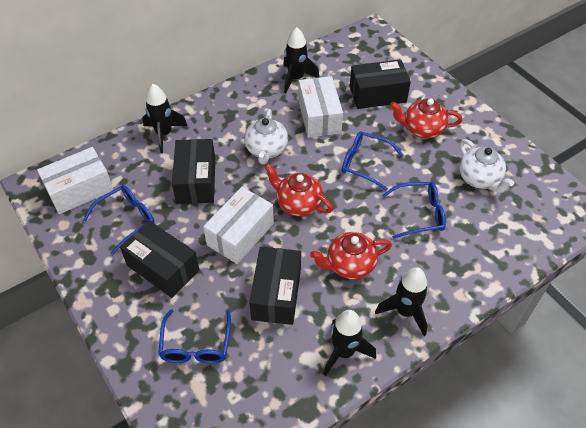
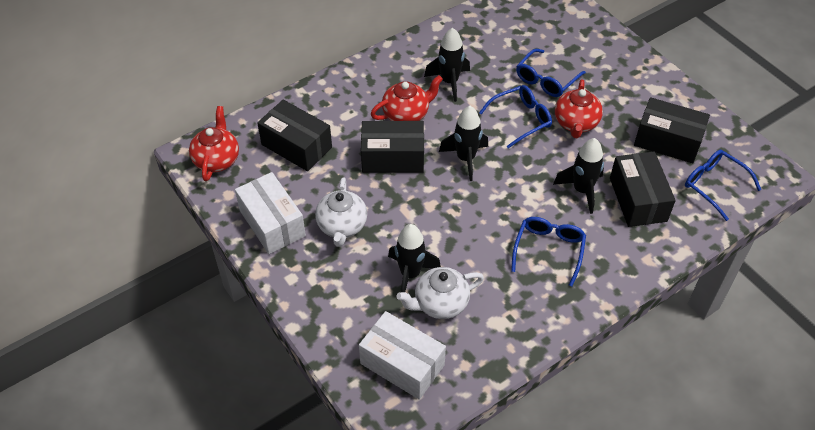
white box: [37,147,113,214] [203,187,274,264] [298,76,343,138] = 3 -> [235,172,306,254] [359,311,446,400] = 2

